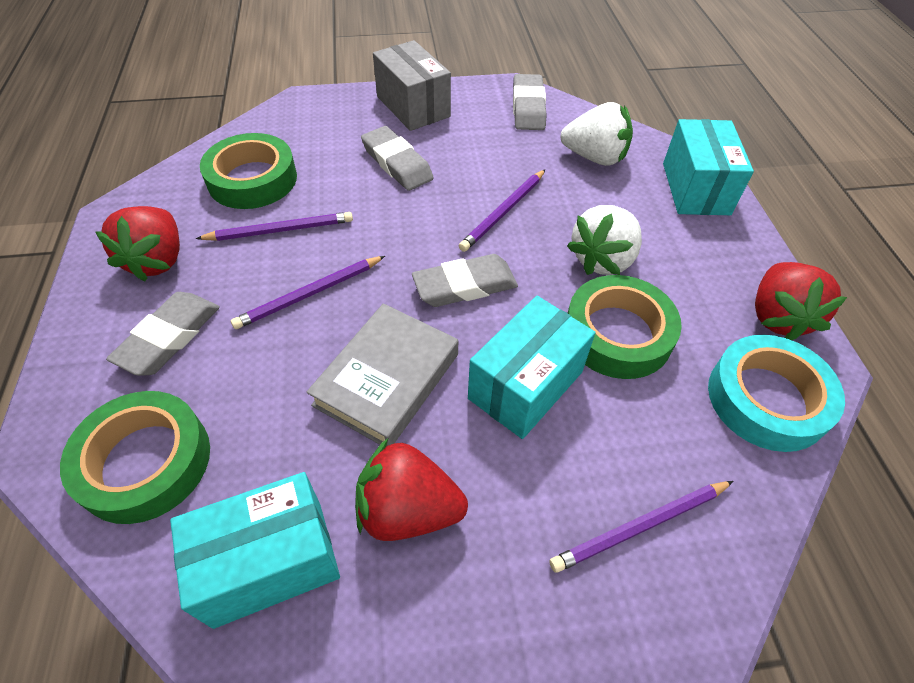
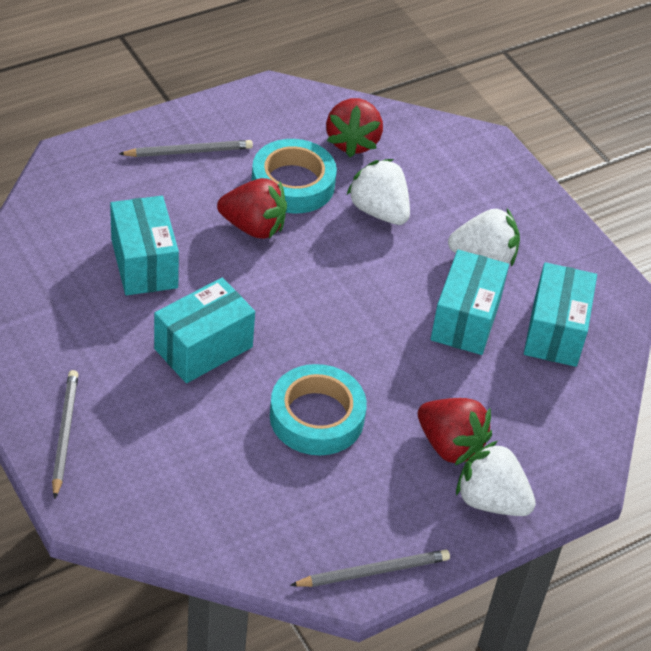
green tape: [60,391,210,524] [200,133,297,209] [568,275,682,379] = 3 -> none = 0
grey book: [306,303,458,446] = 1 -> none = 0
grey box: [373,40,451,131] = 1 -> none = 0
grey eraser: [106,292,220,376] [361,126,434,191] [412,254,518,307] [513,74,547,130] = 4 -> none = 0
grey pencil: none = 0 -> [52,370,78,499] [119,140,253,157] [290,550,450,587] = 3
purple pencil: [196,212,353,241] [231,256,385,329] [459,169,546,252] [549,481,733,573] = 4 -> none = 0
turquoise box: [170,472,340,629] [468,296,596,439] [663,119,754,215] = 3 -> [110,196,179,296] [154,278,255,383] [431,250,509,355] [524,262,597,367] = 4
turquoise tape: [708,335,845,452] = 1 -> [251,139,337,213] [270,364,367,455] = 2
white strawberry: [561,102,633,166] [567,205,642,275] = 2 -> [347,159,410,225] [448,209,520,267] [456,441,536,516] = 3

